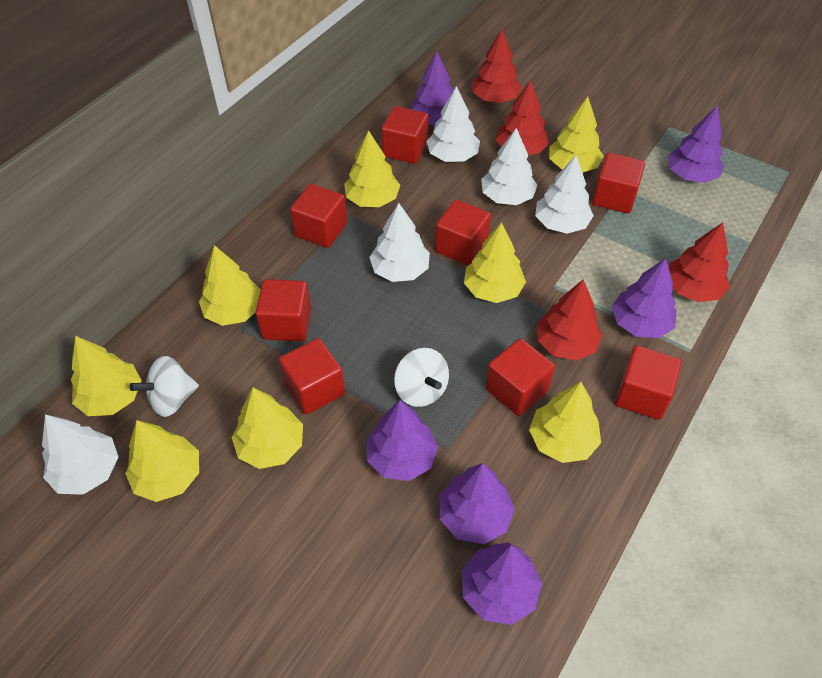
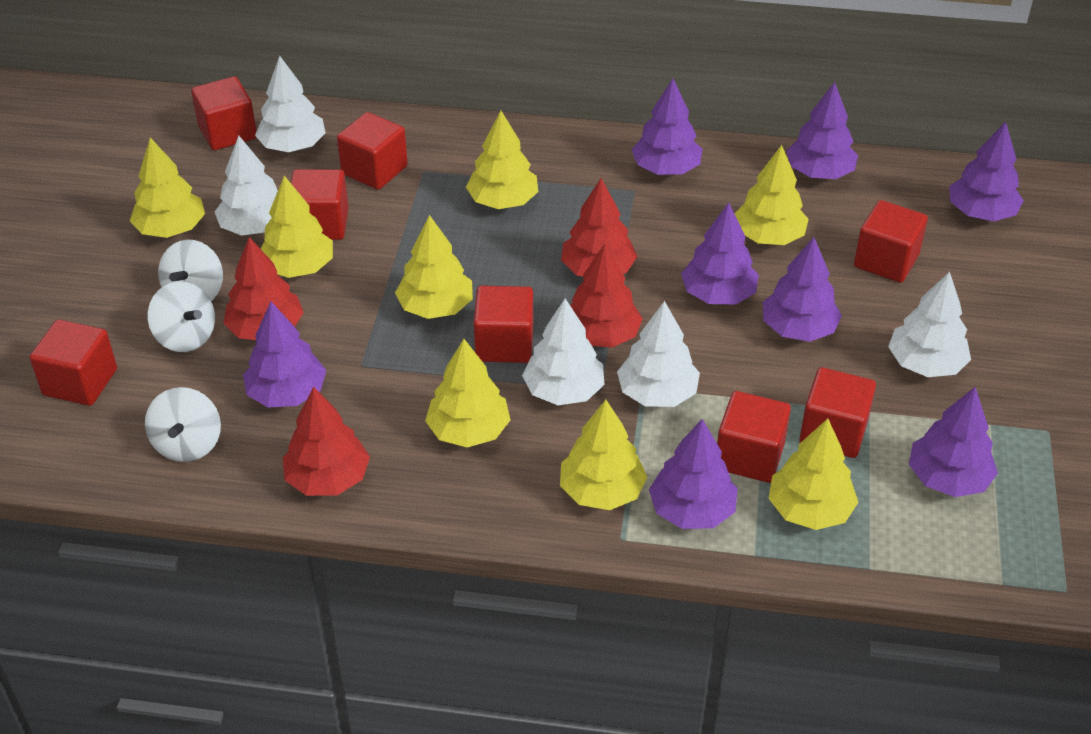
purple tree: [367,400,438,481] [411,52,454,126] [440,463,515,544] [462,542,542,625] [612,258,677,338] [668,106,724,183] = 6 -> [243,302,326,407] [632,78,703,175] [649,419,738,529] [681,202,759,304] [763,237,842,342] [786,82,858,179] [909,387,998,497] [949,121,1024,221] = 8
white spinning top: [130,356,199,417] [394,348,449,407] = 2 -> [145,387,221,462] [148,281,215,352] [158,240,223,301] = 3

